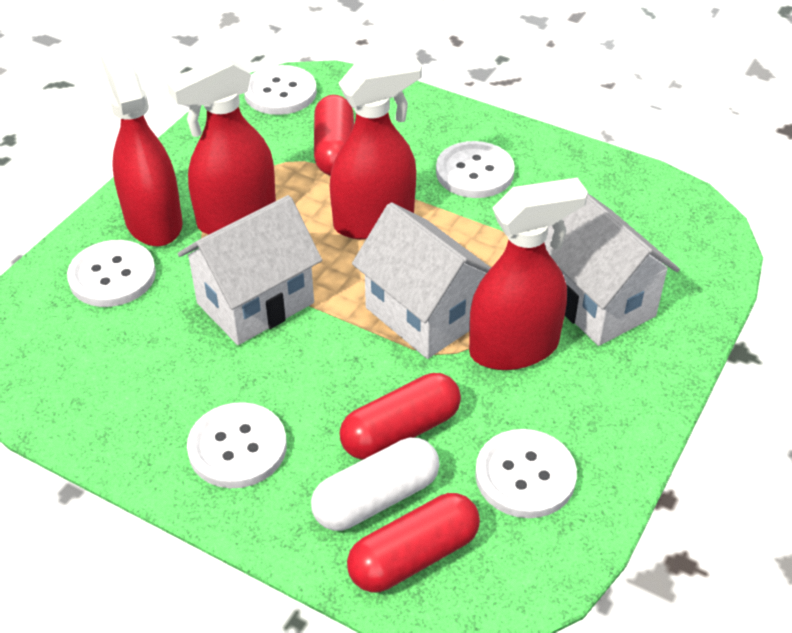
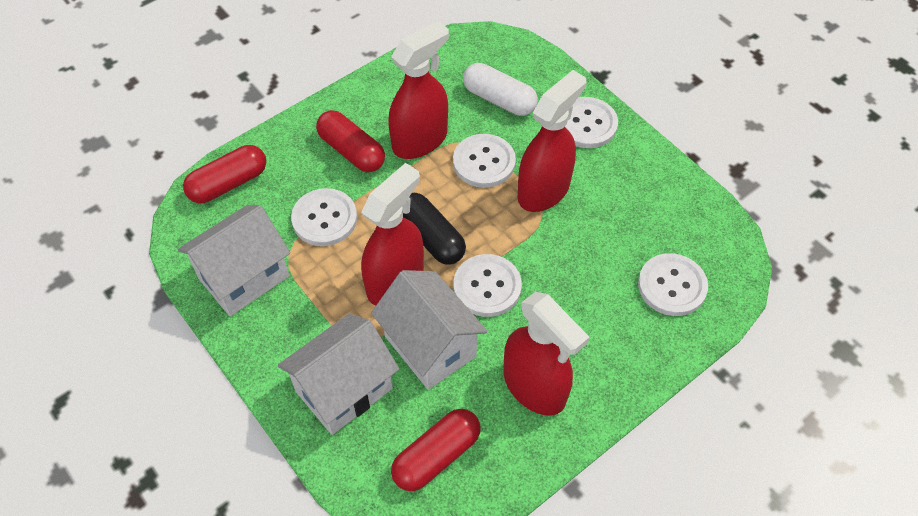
black capsule: none = 0 -> [403,193,466,265] = 1

